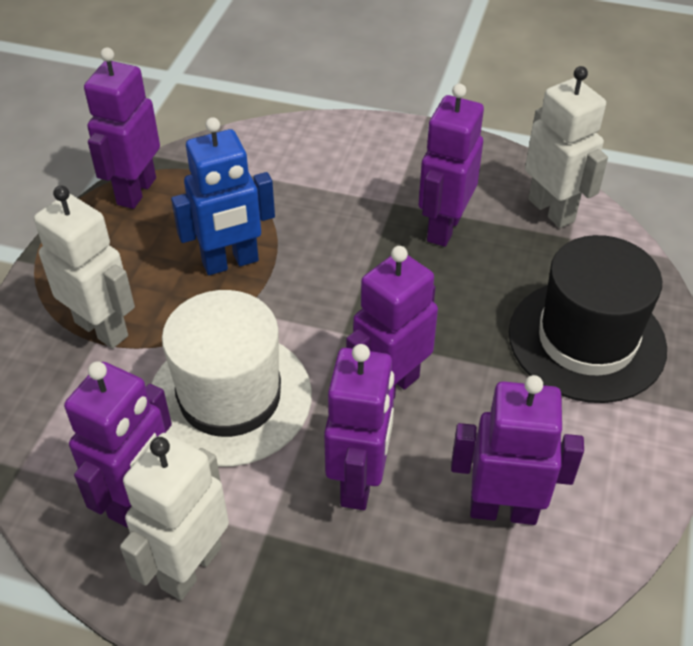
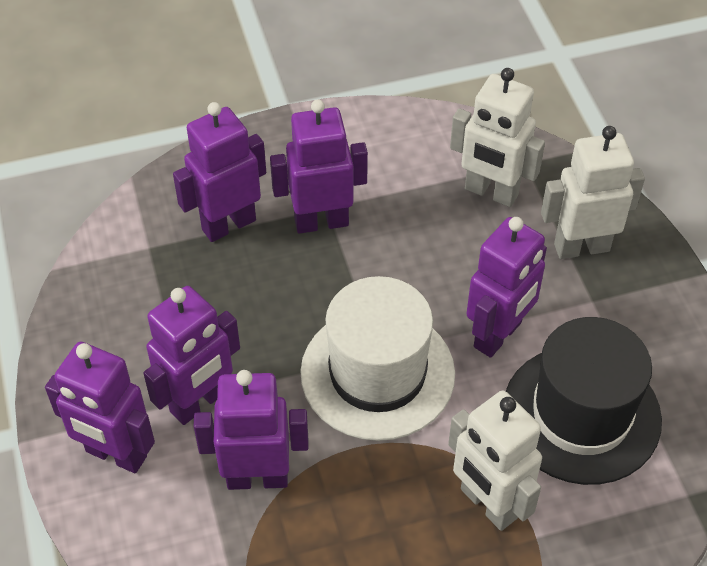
blue robot: [171,117,275,275] = 1 -> none = 0

